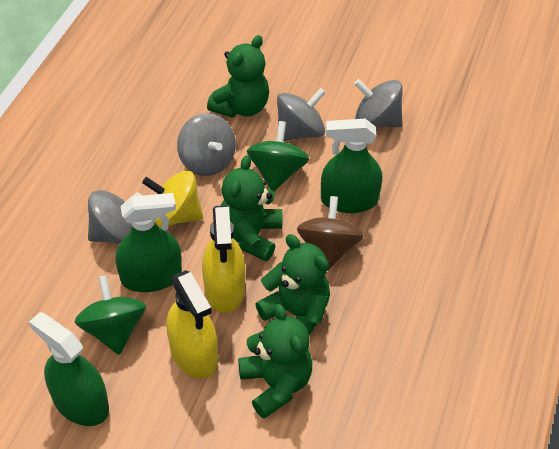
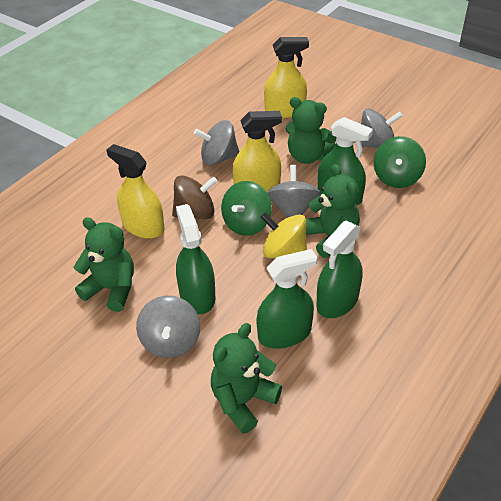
green spray bottle: [29,312,109,426] [116,193,182,292] [321,119,382,213] = 3 -> [176,204,216,314] [256,249,317,349] [316,221,362,318] [318,117,373,205] = 4
yellow spray bottle: [166,270,218,379] [202,205,245,313] = 2 -> [106,144,165,239] [233,111,282,192] [264,37,309,118] = 3

